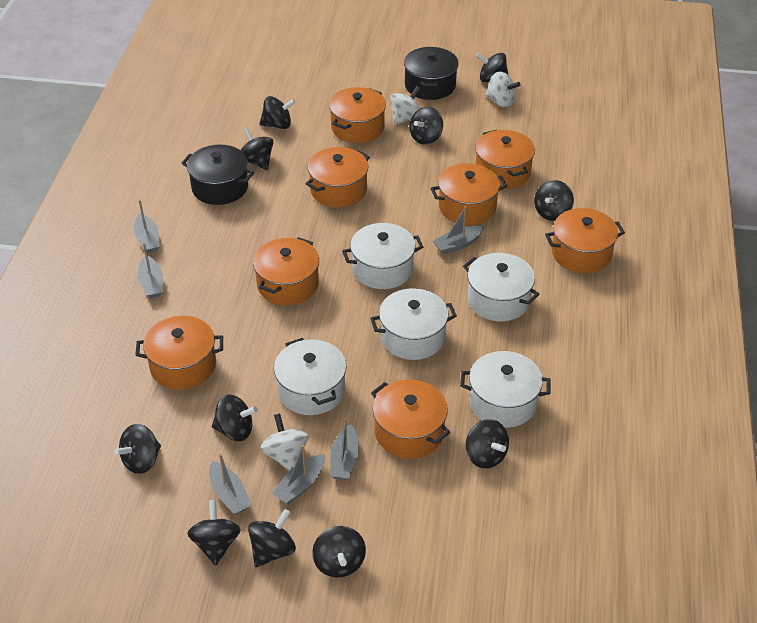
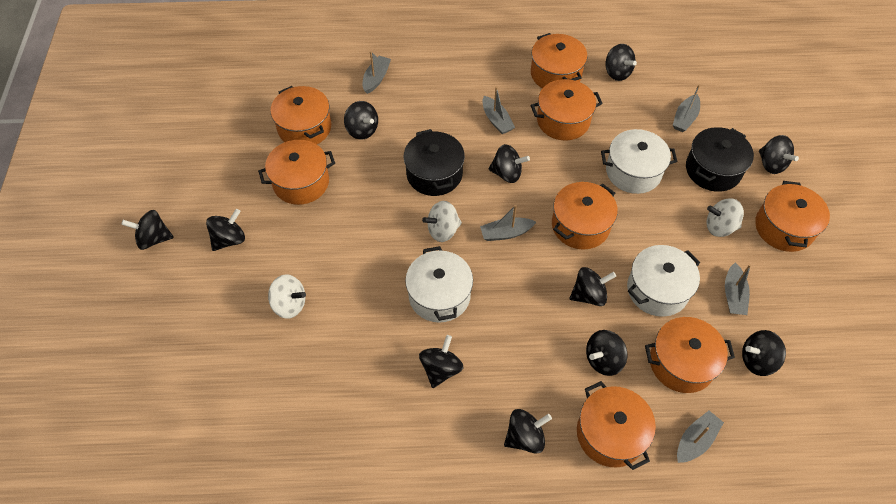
white pot: [274,338,346,415] [342,223,423,289] [370,288,457,360] [460,351,551,428] [463,253,540,321] = 5 -> [405,246,473,323] [601,129,677,194] [627,245,700,317] = 3

